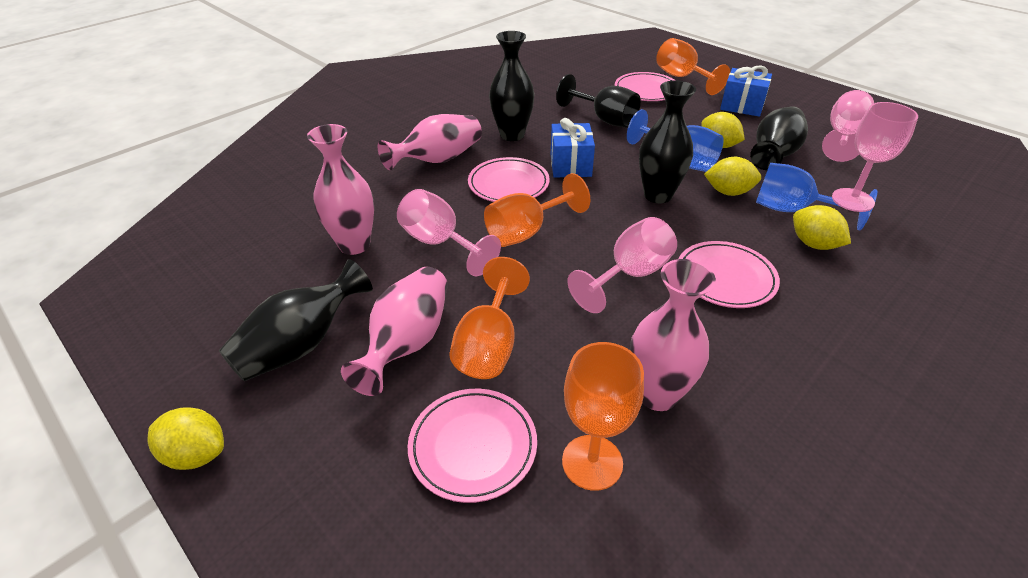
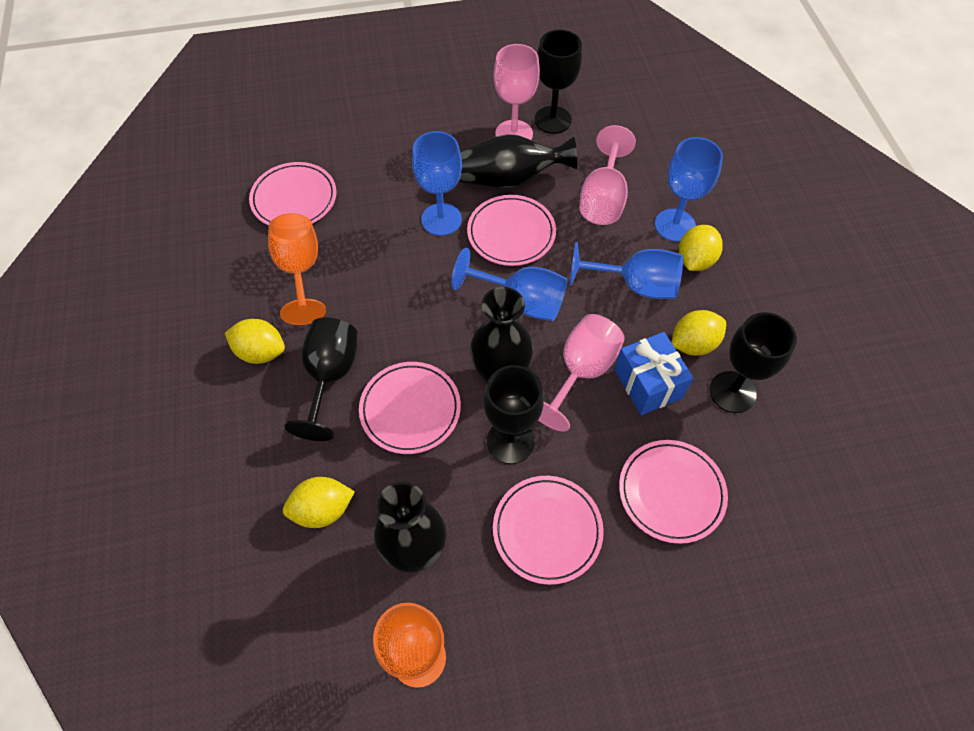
black goblet: [556,74,641,128] = 1 -> [285,317,358,441] [483,365,544,464] [534,30,582,134] [709,312,797,413] = 4
black vase: [219,259,373,381] [489,31,534,141] [639,80,696,203] [750,106,808,170] = 4 -> [374,482,446,573] [460,134,577,188] [470,287,533,385] = 3
blue gift: [551,118,595,177] [720,65,772,117] = 2 -> [614,332,693,415] = 1
blue goblet: [627,109,724,172] [756,163,878,231] = 2 -> [412,131,462,236] [451,248,567,321] [570,242,683,299] [655,137,723,242] = 4
orange goblet: [449,257,530,379] [484,173,590,247] [562,342,644,491] [656,38,730,95] = 4 -> [268,213,326,325] [373,603,446,688] = 2
pink goblet: [397,189,501,276] [567,217,677,313] [822,90,874,162] [832,102,918,212] = 4 -> [494,44,540,140] [538,314,625,432] [580,125,636,225] = 3
pink plate: [408,389,537,503] [468,157,550,202] [615,72,675,101] [679,241,780,308] = 4 -> [249,162,337,226] [359,362,461,454] [467,195,556,266] [493,476,604,585] [619,440,728,544] = 5
pink vase: [307,124,374,255] [341,267,448,396] [378,114,482,170] [630,259,716,411] = 4 -> none = 0

